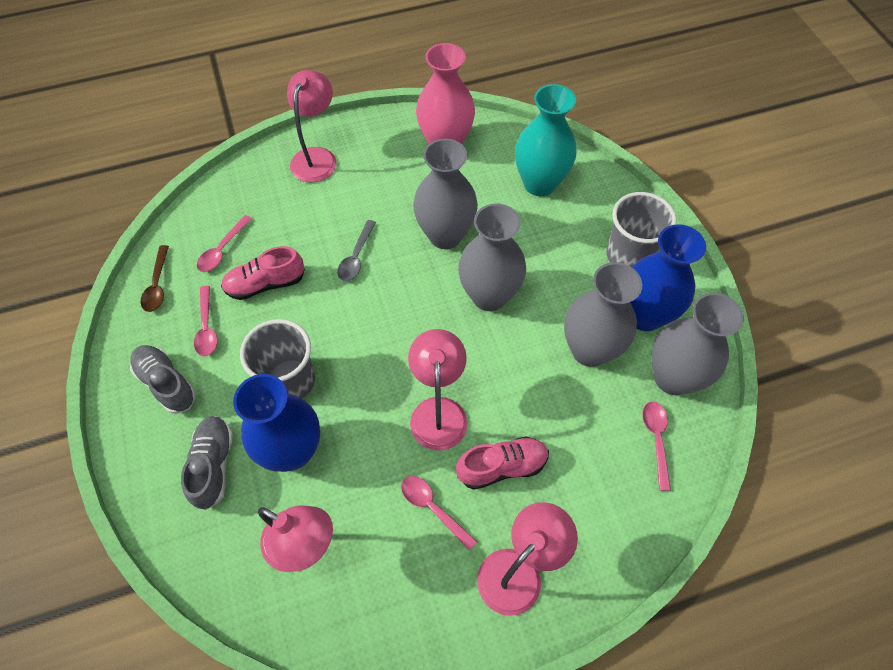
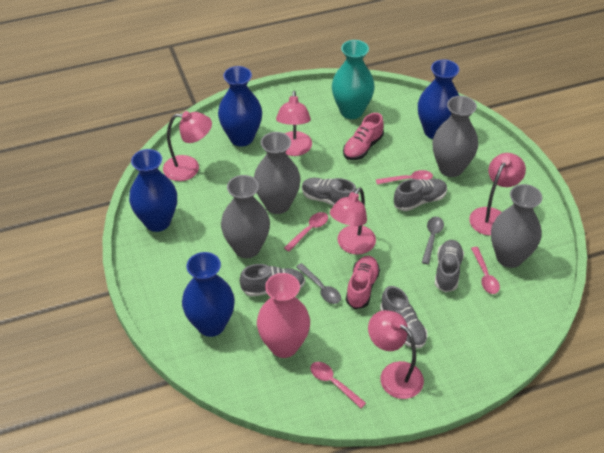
blue vase: [233,374,320,472] [630,224,706,331] = 2 -> [129,149,177,232] [182,252,235,337] [218,66,262,146] [418,59,459,139] = 4
brown spoon: [141,245,169,312] = 1 -> none = 0
grey cup: [240,319,315,399] [606,192,677,267] = 2 -> none = 0
grey shoe: [130,345,196,414] [181,416,233,510] = 2 -> [240,264,305,297] [302,178,357,206] [380,286,427,348] [394,179,447,211] [435,240,464,292] = 5
grey spoon: [337,220,376,281] = 1 -> [296,263,341,304] [422,217,444,264] = 2
pink lamp: [258,505,333,572] [287,70,336,183] [408,329,467,451] [477,502,578,616] = 4 -> [163,111,212,181] [276,91,312,156] [330,187,376,255] [368,310,424,399] [469,153,526,236] = 5

